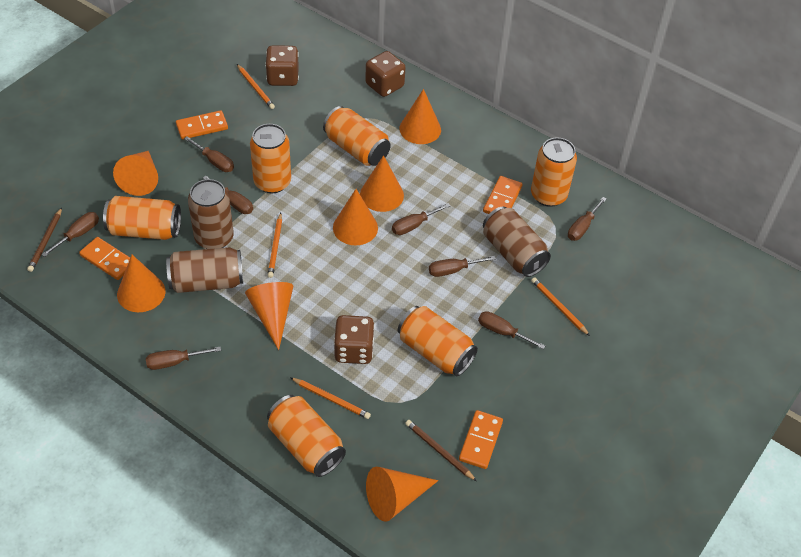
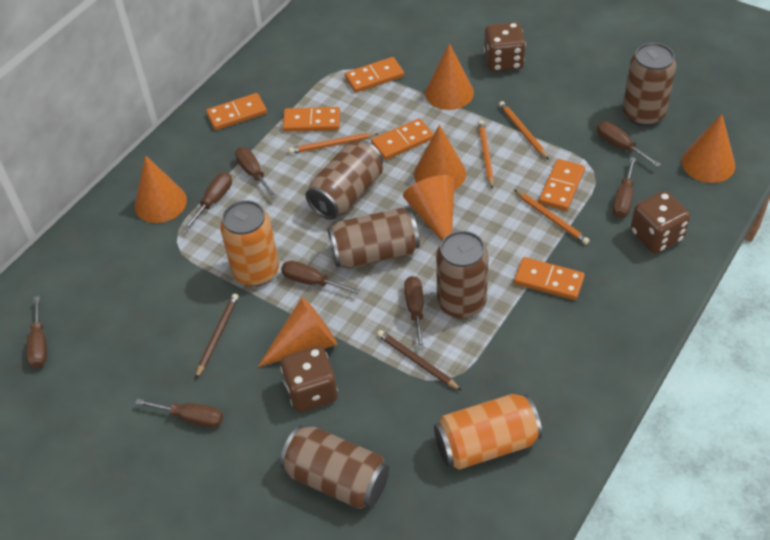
brown can: [166,247,243,293] [188,179,234,249] [483,207,551,277] = 3 -> [280,425,389,509] [305,140,383,220] [328,208,420,269] [436,231,489,319] [623,43,676,126] = 5
orange can: [103,196,181,240] [250,124,291,193] [267,395,346,477] [323,106,391,166] [398,306,478,376] [531,138,577,207] = 6 -> [220,200,279,286] [434,394,542,470] = 2
orange cone: [113,151,158,196] [117,255,166,312] [245,282,293,350] [333,189,378,245] [360,155,404,212] [366,467,438,522] [400,89,441,144] = 7 -> [135,155,187,223] [258,297,337,367] [403,175,455,241] [414,125,466,190] [425,43,474,110] [681,114,735,183] = 6
orange domino: [79,237,130,280] [176,110,228,140] [459,410,503,469] [483,176,522,214] = 4 -> [206,93,267,130] [283,107,340,132] [345,57,404,93] [371,118,434,160] [514,257,585,300] [539,159,585,211] = 6

